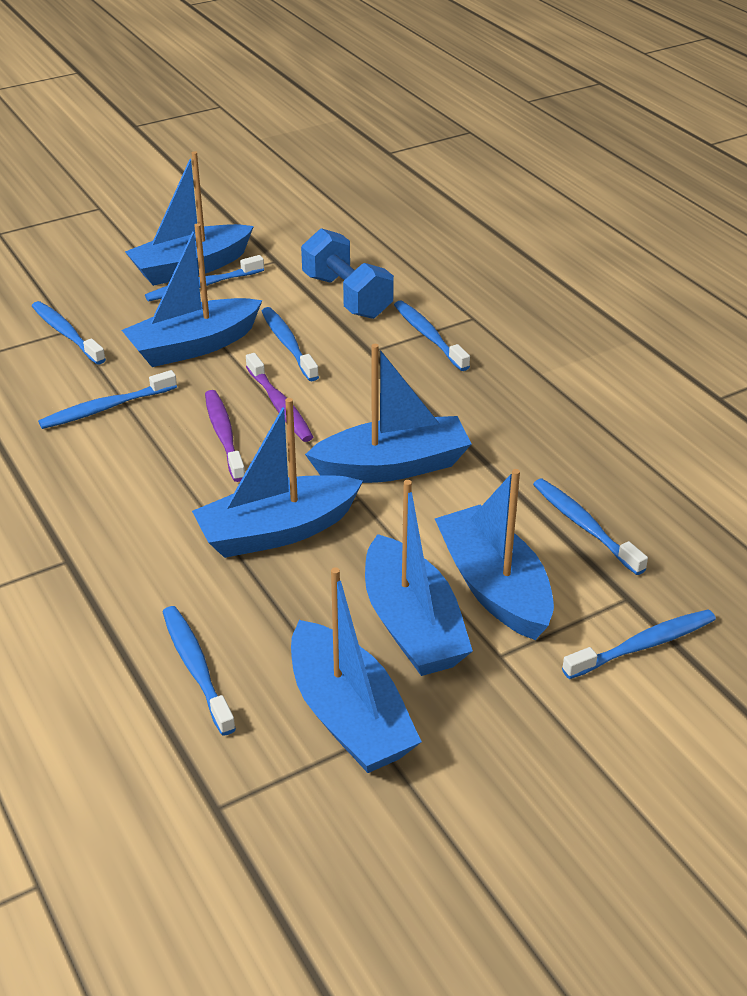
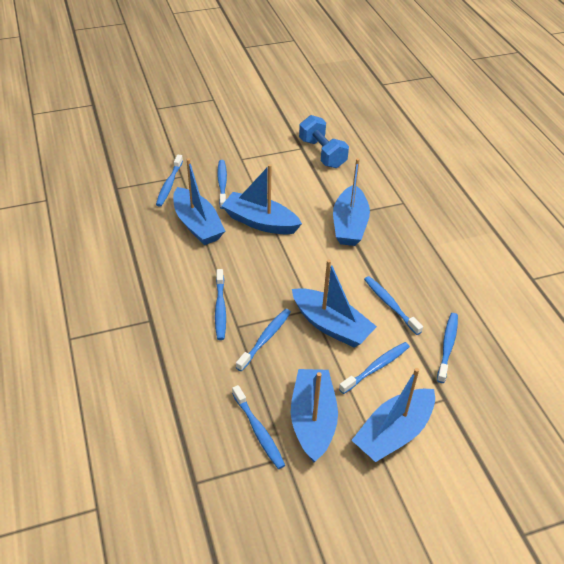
blue boat: [122,223,262,367] [125,151,254,286] [192,398,363,558] [291,567,422,773] [305,344,471,483] [365,480,473,676] [435,469,554,640] = 7 -> [173,158,225,245] [222,164,302,234] [291,369,338,462] [292,260,377,347] [333,158,370,246] [352,368,435,462] = 6
purple toothbrush: [205,390,245,482] [246,353,313,442] = 2 -> none = 0

